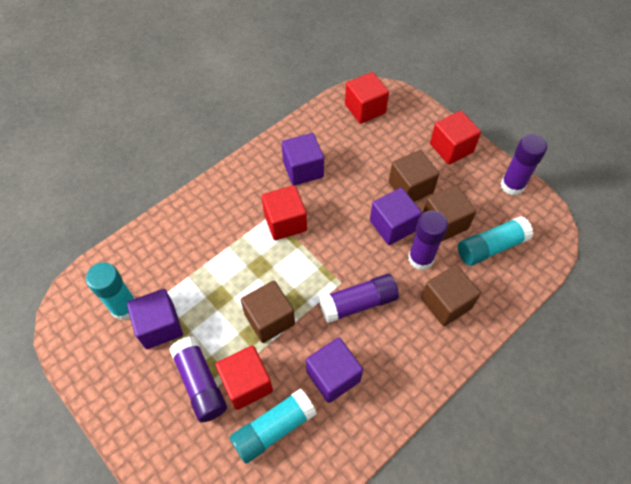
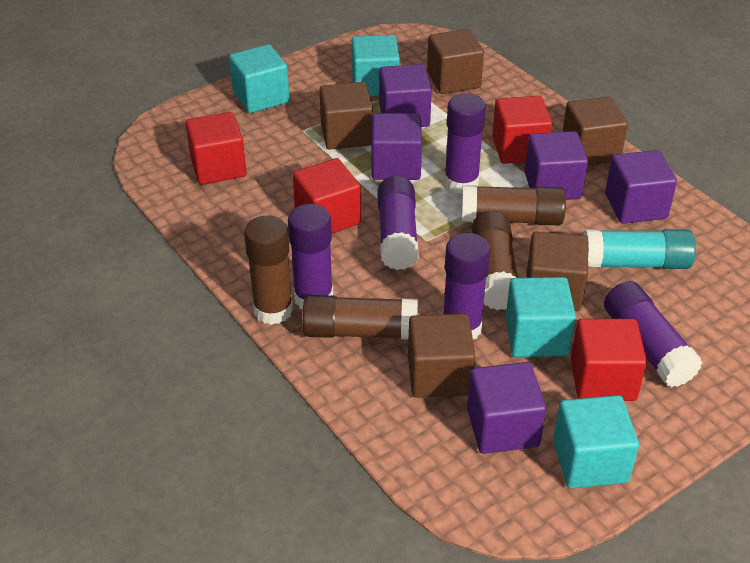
brown cube: [241,281,295,343] [389,150,439,202] [421,265,481,326] [423,185,477,242] = 4 -> [319,82,373,150] [408,314,475,398] [427,29,484,94] [526,232,588,311] [562,97,628,165] = 5
brown glue stick: none = 0 -> [244,216,293,325] [302,295,418,340] [461,185,566,225] [472,211,518,310] = 4
purple cube: [127,289,183,349] [282,133,324,185] [306,337,363,403] [370,188,422,245] = 4 -> [371,113,422,180] [379,64,432,127] [467,362,546,454] [525,131,588,200] [605,150,677,224] = 5
purple glue stick: [169,336,227,422] [319,274,399,323] [408,210,448,270] [500,134,547,195] = 4 -> [288,204,333,309] [377,176,419,270] [443,233,490,339] [444,93,486,194] [604,281,703,387] = 5
turquoise cube: none = 0 -> [229,44,290,113] [351,35,400,96] [506,277,576,357] [553,395,639,488] = 4
turquoise glue stick: [86,262,135,320] [230,389,317,464] [458,216,534,266] = 3 -> [583,229,696,269] = 1

